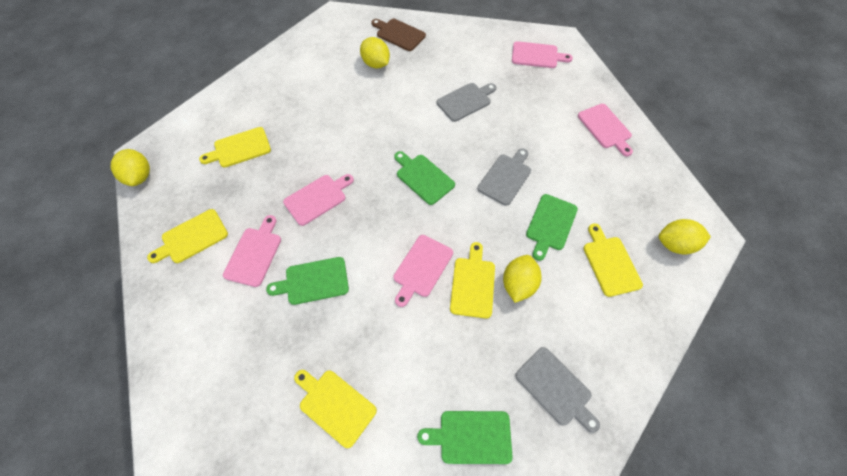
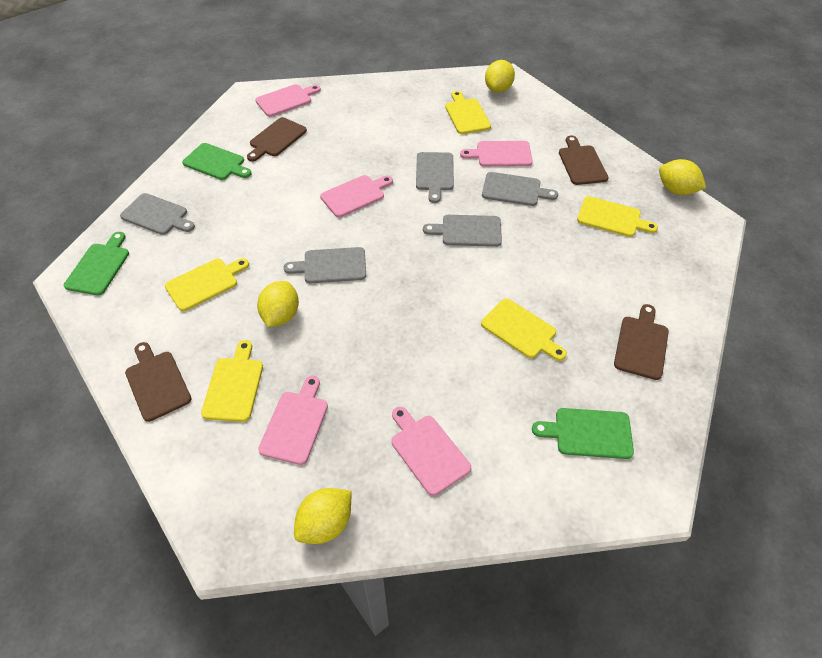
brown cutting board: [371,19,426,51] = 1 -> [125,342,191,422] [247,117,307,162] [559,136,609,185] [614,304,669,380] = 4
green cutting board: [266,257,349,305] [394,151,455,205] [417,411,513,464] [526,194,578,261] = 4 -> [64,232,129,296] [182,143,252,180] [532,408,634,459] = 3
grey cutting board: [437,83,497,122] [477,148,531,206] [515,347,600,433] = 3 -> [120,193,195,235] [283,247,366,283] [416,152,454,203] [423,215,502,247] [482,172,558,206] = 5

